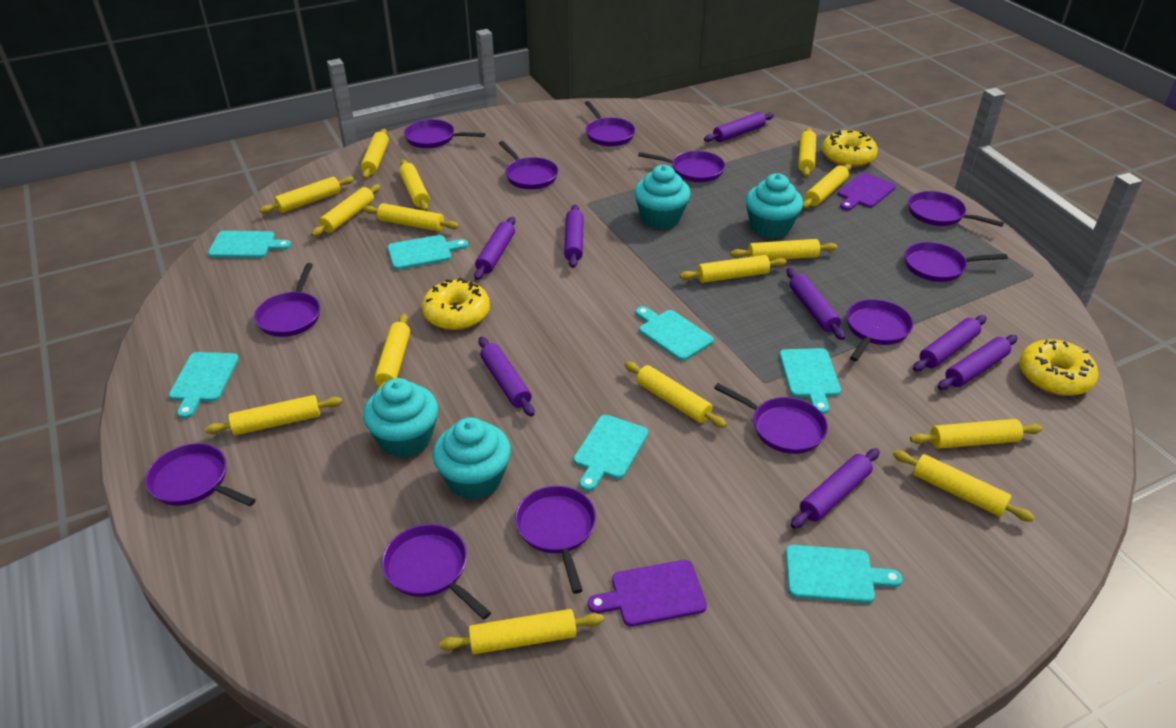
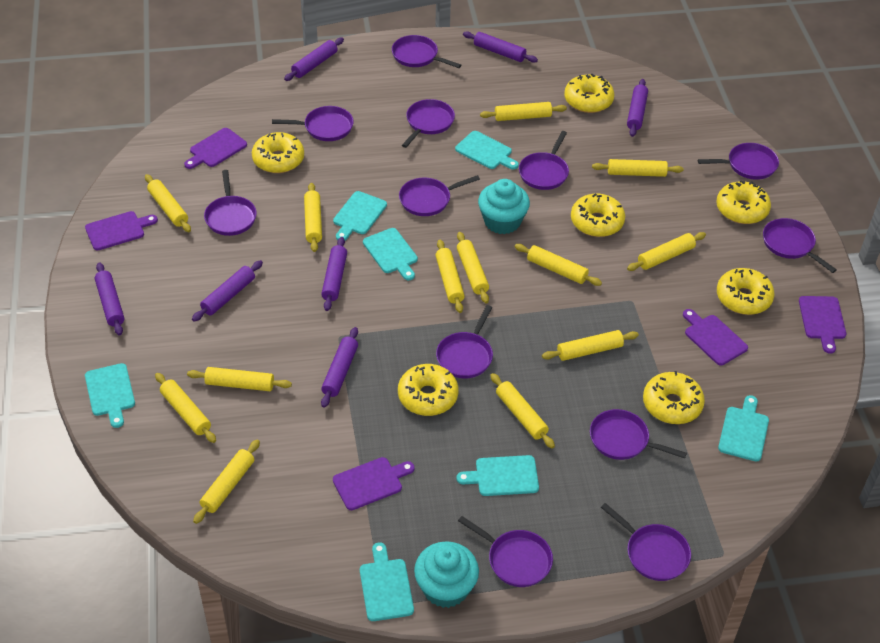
purple cutting board: [588,560,707,627] [838,173,896,211] = 2 -> [85,211,158,251] [184,128,247,169] [333,457,415,510] [683,309,748,365] [799,296,846,354] = 5
purple rolling pin: [474,217,515,280] [478,337,534,416] [564,204,584,268] [704,112,774,142] [786,268,845,340] [791,448,880,529] [913,315,987,371] [938,335,1018,390] = 8 -> [95,262,124,336] [192,260,263,322] [284,38,344,81] [321,237,347,311] [321,327,358,408] [463,31,538,63] [627,79,648,137] = 7
turquoise cupcake: [363,378,438,458] [433,417,511,500] [634,165,691,229] [746,173,803,238] = 4 -> [414,541,479,608] [478,179,530,234] = 2
yellow donut: [422,278,490,330] [822,130,878,167] [1019,339,1098,396] = 3 -> [252,132,304,173] [398,364,458,416] [564,74,615,113] [571,193,625,237] [643,371,705,424] [716,180,771,224] [717,268,775,315] = 7
yellow rolling pin: [205,395,342,435] [259,176,354,214] [311,184,381,237] [361,129,389,179] [363,203,459,232] [374,314,410,391] [399,160,430,211] [439,609,604,654] [624,361,727,428] [680,255,787,283] [730,239,837,260] [798,128,816,177] [803,164,851,209] [893,450,1034,522] [910,419,1042,449] = 15 -> [145,174,191,232] [155,373,216,443] [187,367,292,391] [193,439,260,524] [304,183,322,252] [435,240,465,313] [457,232,489,303] [480,102,567,121] [490,373,555,449] [515,244,602,286] [542,330,639,361] [592,159,684,177] [627,232,706,271] = 13

